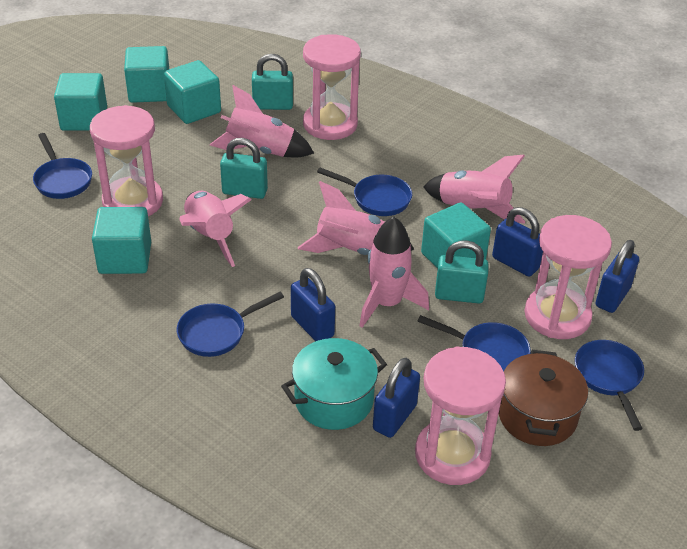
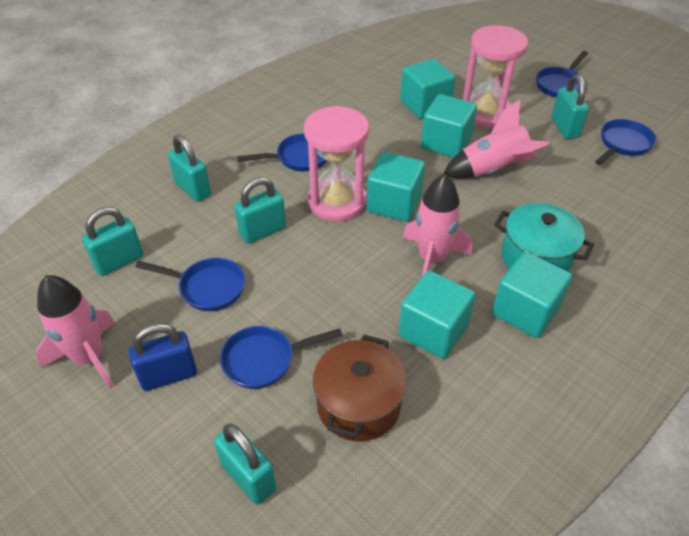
blue padlock: [291,268,335,341] [373,358,420,438] [492,207,543,277] [596,240,639,313] = 4 -> [129,323,197,391] = 1
pink hourglass: [90,105,163,216] [303,34,361,140] [415,346,506,485] [524,215,612,339] = 4 -> [304,106,369,222] [463,25,528,128] = 2
pink rocket: [179,191,251,267] [210,85,314,157] [298,181,414,255] [360,216,429,328] [423,155,525,224] = 5 -> [35,275,115,389] [403,174,472,276] [443,100,550,179] = 3
turquoise padlock: [220,138,268,199] [252,54,293,110] [435,240,489,304] = 3 -> [82,207,143,276] [168,135,211,202] [214,424,276,505] [234,177,286,243] [551,74,589,139] = 5

